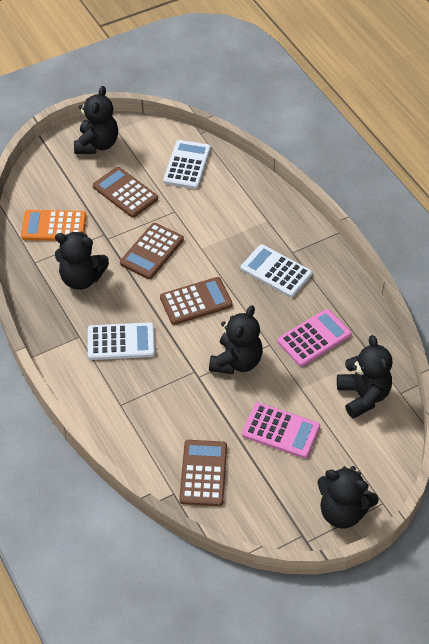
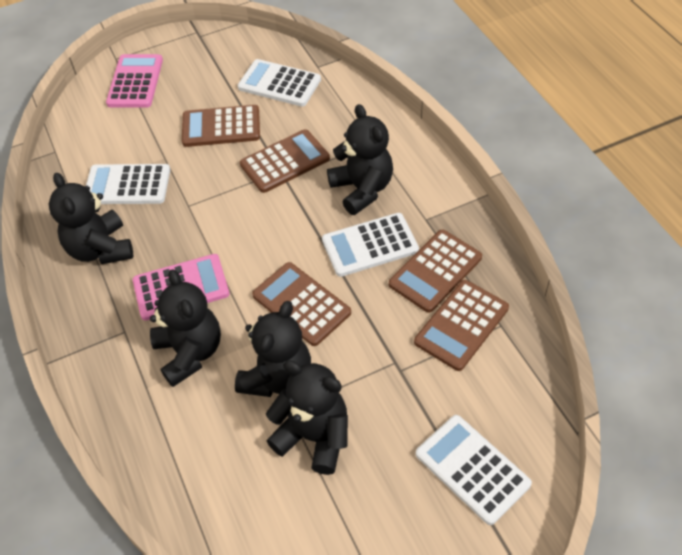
brown calculator: [93,167,158,218] [120,223,184,279] [160,277,233,325] [179,440,227,506] = 4 -> [182,105,260,147] [240,129,330,193] [252,262,351,346] [389,230,482,313] [414,280,509,371] = 5
orange calculator: [21,210,86,241] = 1 -> none = 0
white calculator: [88,322,155,360] [163,140,211,189] [241,244,312,298] = 3 -> [86,164,170,204] [238,59,321,107] [322,213,419,277] [416,415,532,525] = 4

